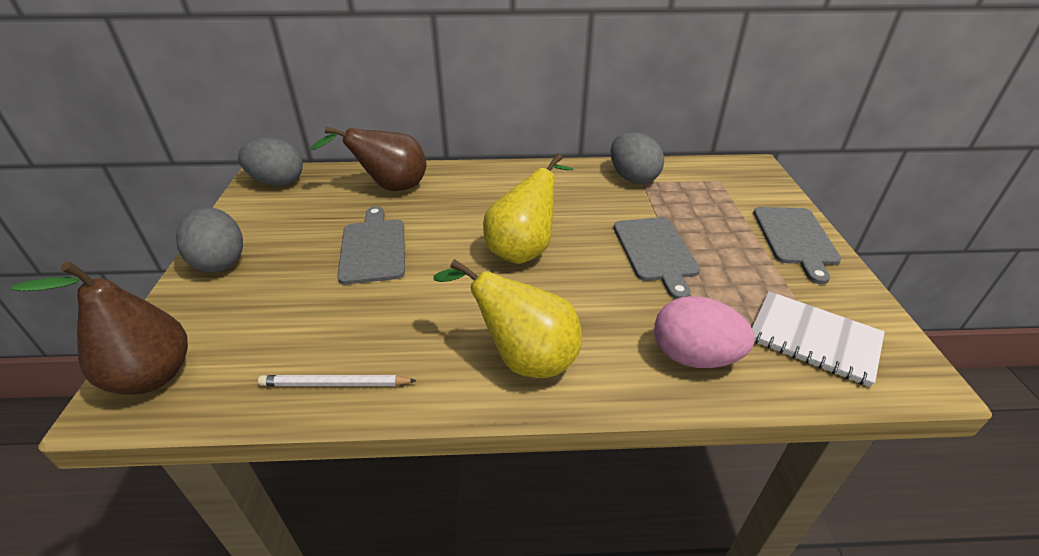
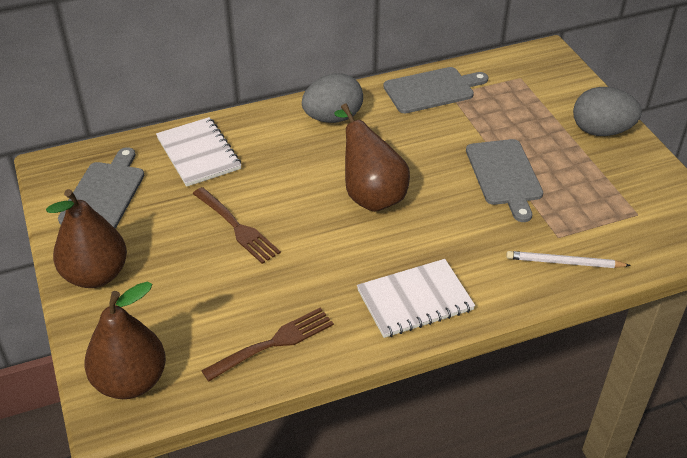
brown fork: none = 0 -> [193,187,281,264] [201,308,334,382] = 2
brown pear: [11,261,188,395] [310,126,427,191] = 2 -> [46,189,127,288] [84,281,166,399] [334,103,410,212] = 3
grey egg: [176,207,243,272] [238,138,303,186] [611,132,664,184] = 3 -> [302,73,363,123] [573,87,642,136] = 2
pink egg: [654,296,755,368] = 1 -> none = 0
white notebook: [752,291,885,387] = 1 -> [156,117,241,187] [357,259,475,338] = 2
yellow pear: [433,259,582,378] [483,154,574,264] = 2 -> none = 0

